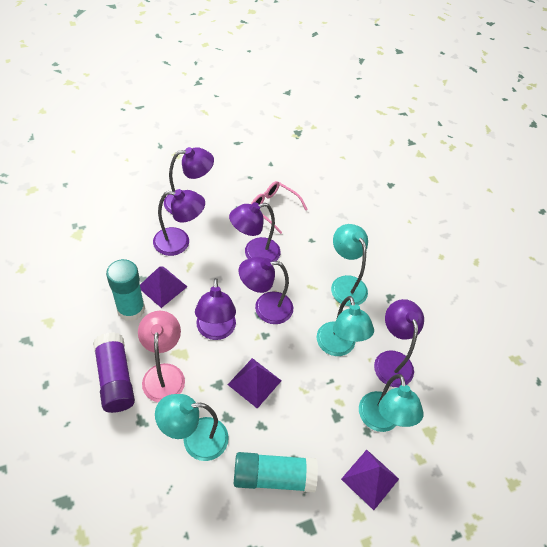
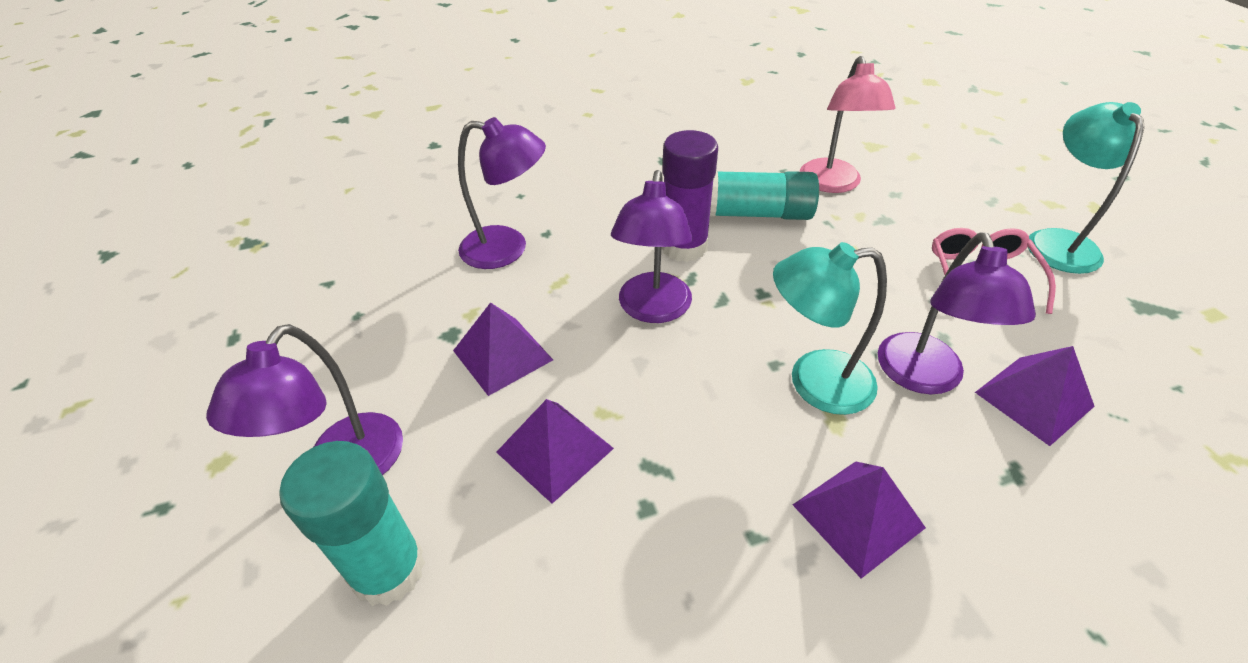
purple lamp: [153,189,205,256] [164,147,214,214] [195,278,236,340] [229,202,281,262] [239,257,293,324] [374,299,424,387] = 6 -> [206,324,403,475] [458,117,546,269] [611,170,693,323] [878,233,1036,394] = 4
purple pyramid: [140,266,187,308] [227,358,281,409] [341,450,399,510] = 3 -> [453,302,553,396] [496,399,614,504] [793,461,926,579] [975,346,1095,446] = 4
turquoise lamp: [155,394,229,461] [317,296,374,356] [331,224,368,306] [359,374,424,432] = 4 -> [773,242,887,415] [1028,102,1145,274] = 2

